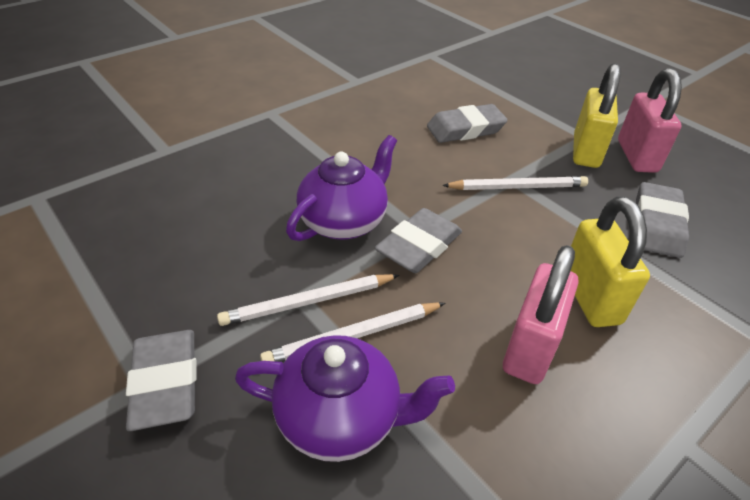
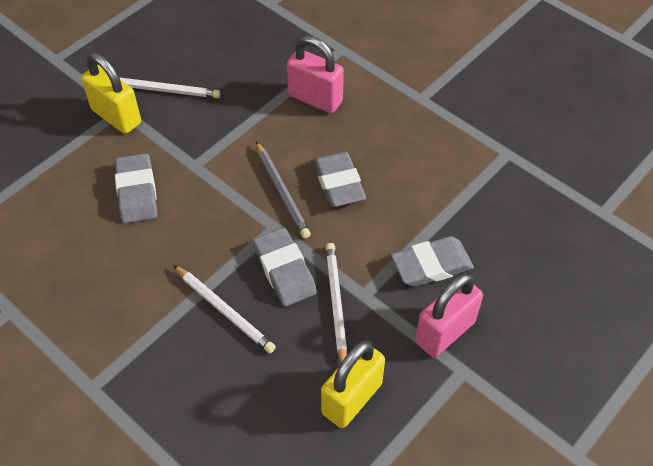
grey pencil: none = 0 -> [256,141,311,239] = 1
purple teapot: [235,335,455,462] [286,135,397,241] = 2 -> none = 0

